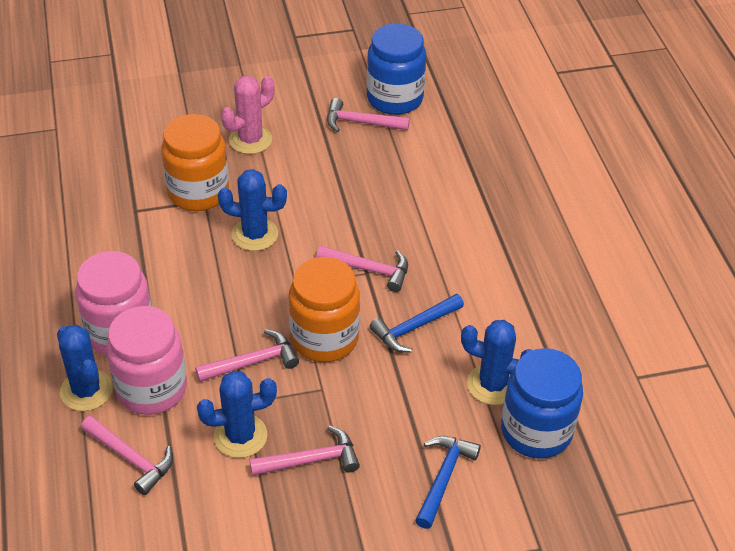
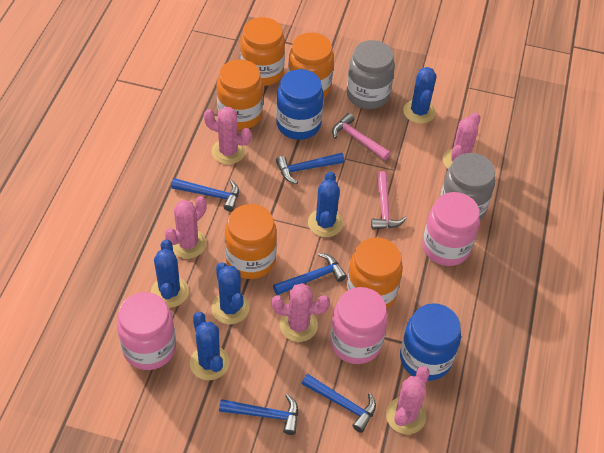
blue cactus: [57,325,113,411] [197,371,277,458] [218,169,287,251] [461,320,532,405] = 4 -> [151,239,189,308] [190,312,229,380] [211,262,249,324] [308,171,343,237] [403,67,436,124] = 5
blue hammer: [369,294,464,353] [415,436,481,529] = 2 -> [171,178,239,212] [219,394,298,435] [273,253,347,295] [276,153,344,184] [302,374,376,433] = 5
grey jar: none = 0 -> [347,40,395,109] [440,153,495,220] = 2
orange jar: [161,114,229,211] [289,257,360,362] = 2 -> [217,59,263,130] [225,204,277,279] [240,17,285,86] [288,33,334,98] [346,237,403,310] = 5
pink cactus: [221,75,275,154] = 1 -> [165,196,207,259] [204,107,251,164] [272,283,330,342] [386,366,430,434] [443,112,480,169] = 5
pink hammer: [81,416,173,495] [195,329,299,382] [250,425,360,476] [316,246,408,292] [327,98,410,132] = 5 -> [332,113,390,160] [371,171,407,229] = 2
pink jar: [76,251,152,355] [107,306,187,415] = 2 -> [117,292,176,370] [330,287,388,364] [422,192,480,266] = 3

